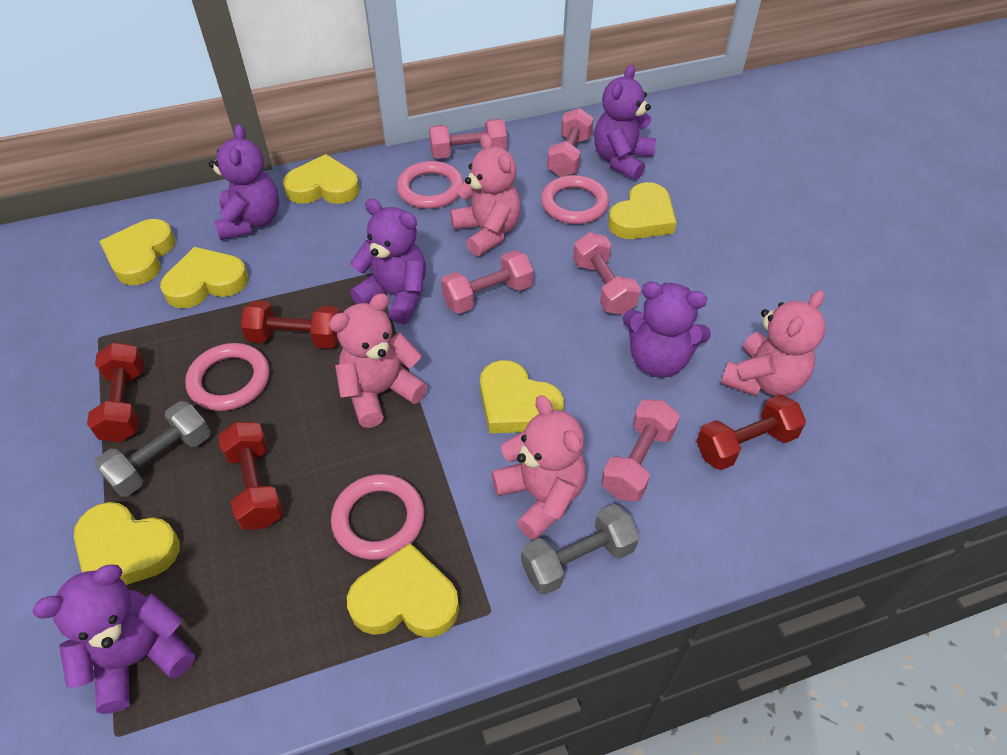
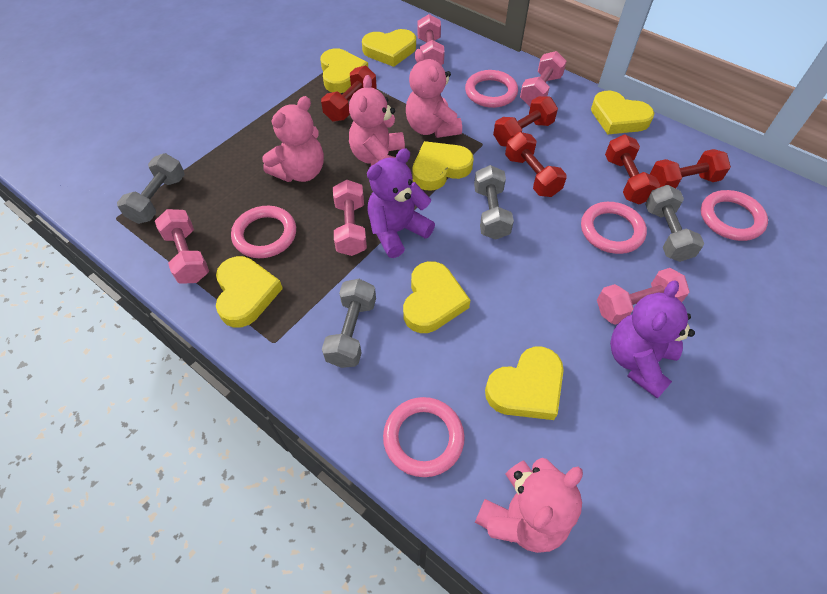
grey dumbbell: [94,401,211,497] [521,504,640,595] = 2 -> [117,153,185,224] [322,279,376,368] [474,165,514,240] [645,185,704,262] = 4
pink ring: [185,343,270,411] [331,474,425,560] [397,161,463,209] [541,175,609,224] = 4 -> [231,206,296,258] [383,397,465,477] [465,70,518,108] [581,202,647,254] [701,190,768,241] = 5
purple teddy bear: [33,565,195,714] [209,124,279,240] [350,199,426,324] [594,65,656,180] [623,282,711,378] = 5 -> [367,148,435,258] [610,280,695,398] = 2
red dumbbell: [87,342,144,442] [218,422,284,530] [241,300,340,349] [696,394,806,470] = 4 -> [321,66,377,122] [493,96,558,147] [505,132,567,197] [605,135,660,205] [650,149,731,188] = 5

